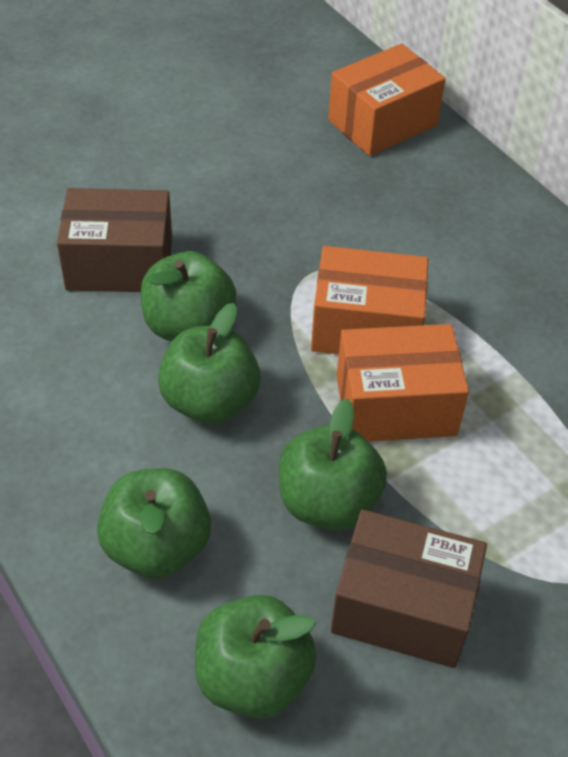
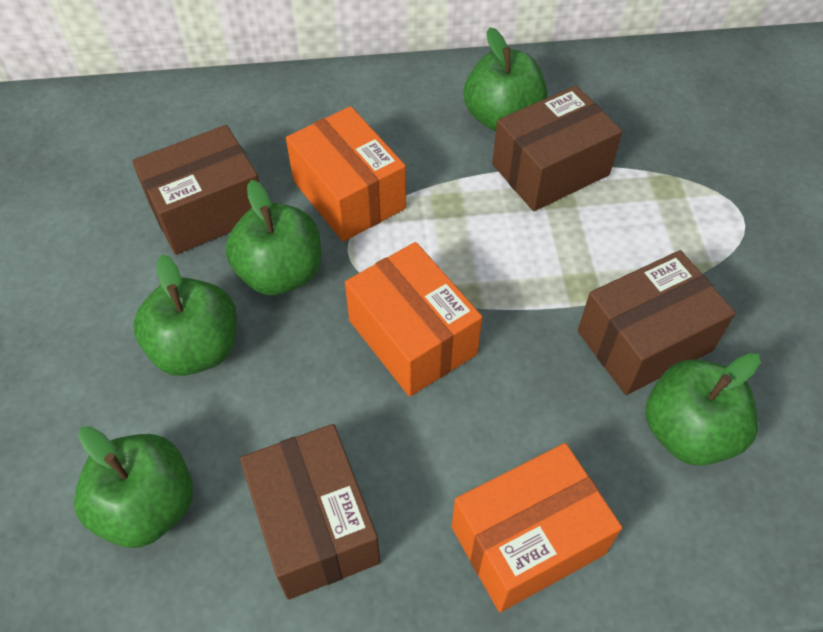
brown box: [57,188,172,292] [331,509,487,668] = 2 -> [132,125,259,255] [240,424,380,600] [492,85,622,211] [578,250,736,395] = 4

